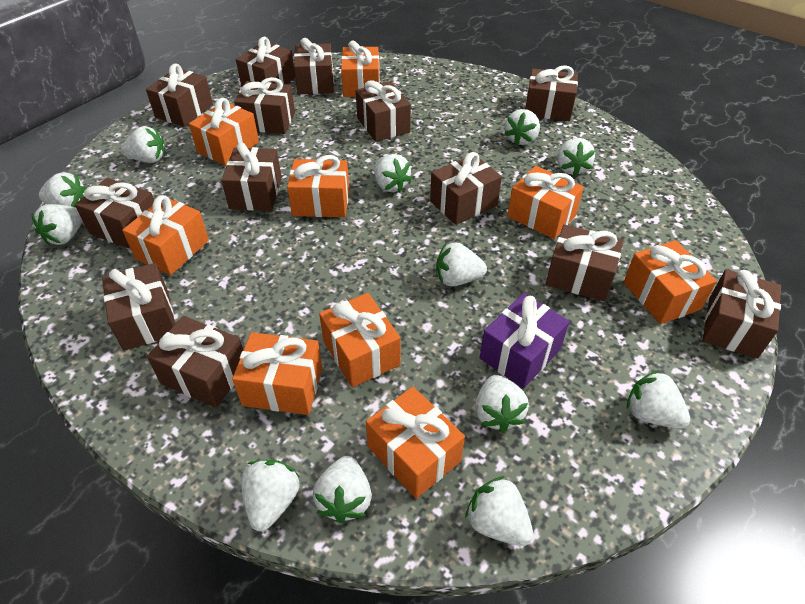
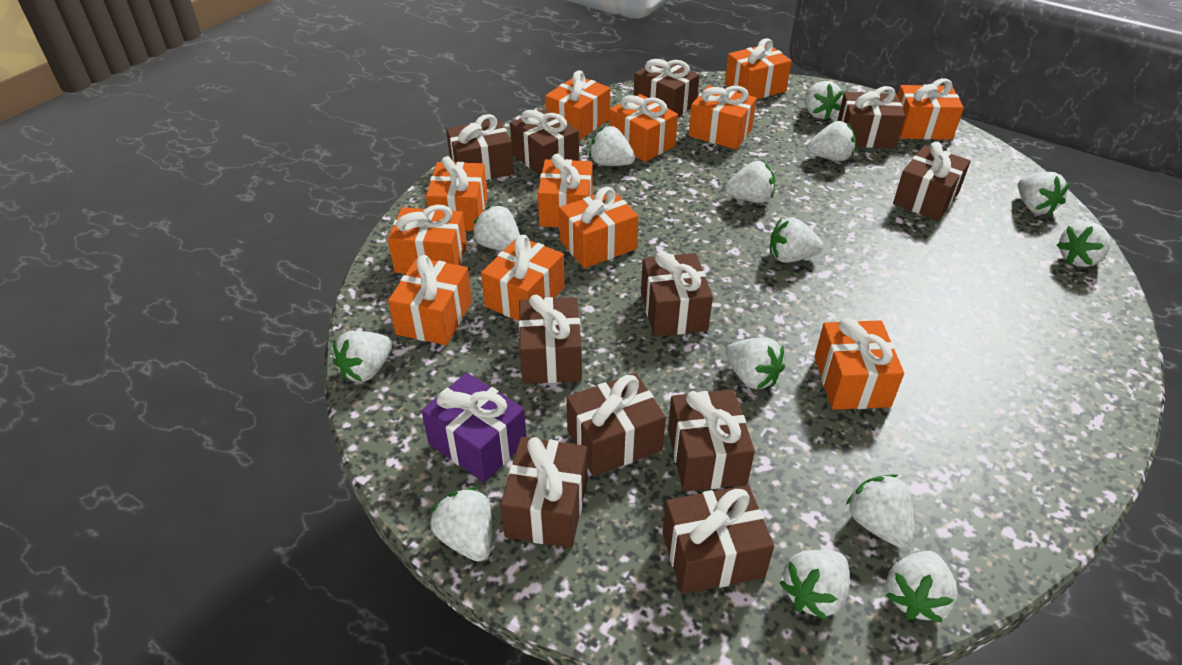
brown gift: [75,178,154,249] [102,263,175,350] [146,63,213,127] [147,316,243,408] [221,143,282,211] [234,77,295,134] [236,37,295,87] [294,38,334,94] [356,80,411,142] [430,152,502,225] [525,65,578,121] [546,225,624,301] [702,269,781,359] = 13 -> [446,114,514,180] [500,437,587,548] [510,108,579,175] [519,295,582,384] [566,373,666,476] [634,58,699,117] [641,252,713,337] [663,485,774,594] [668,390,755,492] [837,86,905,148] [893,142,971,221] = 11
orange gift: [122,195,209,275] [189,98,259,166] [232,332,322,415] [287,155,349,217] [319,293,400,387] [341,40,380,97] [366,387,465,499] [507,166,584,239] [623,240,717,324] = 9 -> [387,205,467,274] [388,255,472,345] [426,156,488,231] [481,235,564,321] [538,154,592,227] [545,70,610,141] [559,187,638,268] [609,94,678,162] [689,85,757,149] [725,38,792,99] [815,318,904,410] [897,78,964,140] = 12
white strawberry: [32,204,83,245] [39,172,87,207] [121,126,165,163] [241,460,300,531] [313,456,372,523] [374,154,412,193] [436,243,487,286] [465,476,534,546] [475,375,529,433] [504,109,540,146] [557,138,595,176] [627,370,690,429] = 12 -> [333,331,392,382] [430,487,492,562] [472,205,520,251] [589,126,635,166] [725,161,775,203] [725,337,785,389] [770,217,823,263] [779,550,850,620] [805,81,843,120] [807,121,856,161] [846,474,914,548] [886,551,958,622] [1018,172,1070,215] [1057,221,1111,267] = 14

